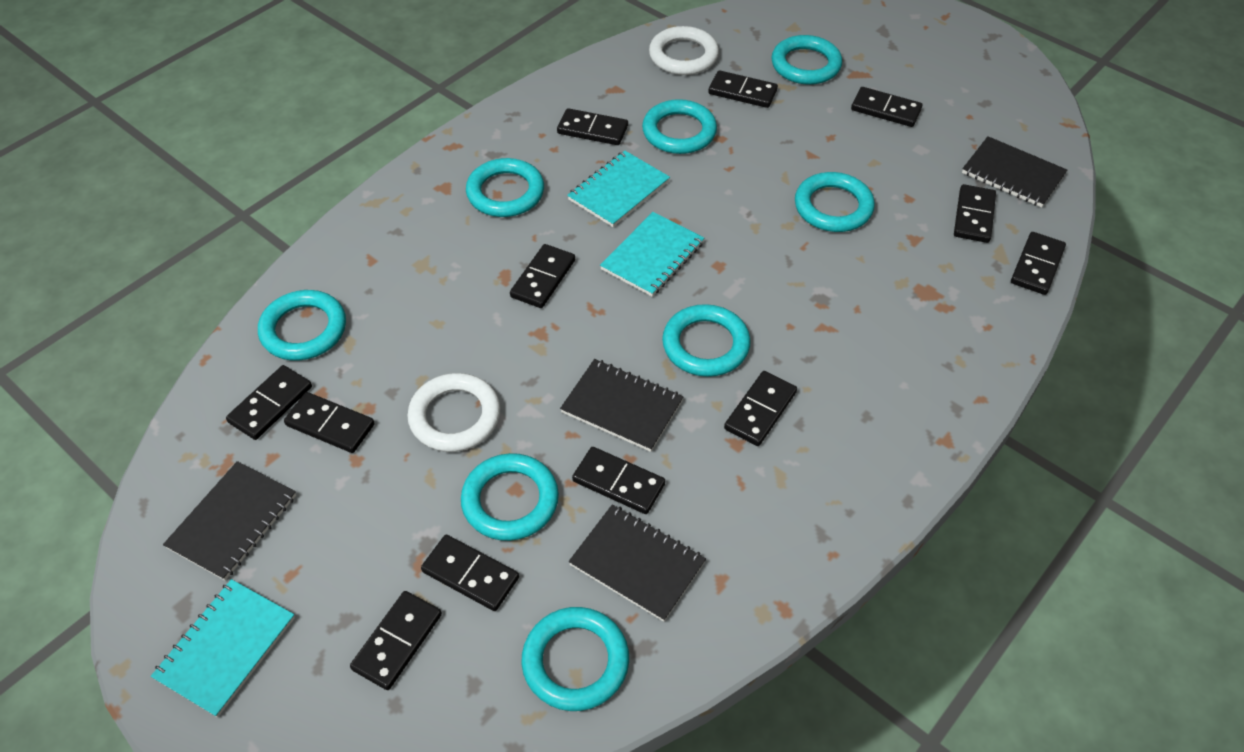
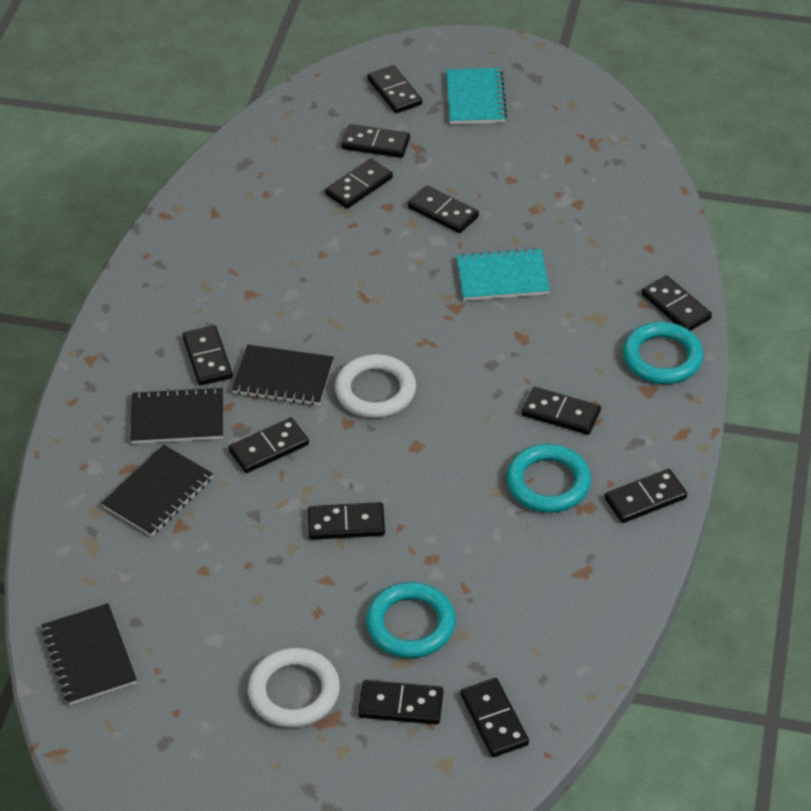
turquoise notebook: [151,579,295,717] [567,151,670,227] [600,212,704,297] = 3 -> [446,68,507,124] [457,248,550,301] = 2
turquoise ring: [258,290,346,360] [461,453,559,541] [466,158,544,217] [521,607,629,711] [642,99,717,154] [662,304,751,377] [772,35,842,85] [795,172,875,232] = 8 -> [366,582,456,658] [506,444,591,513] [623,322,703,384] = 3

